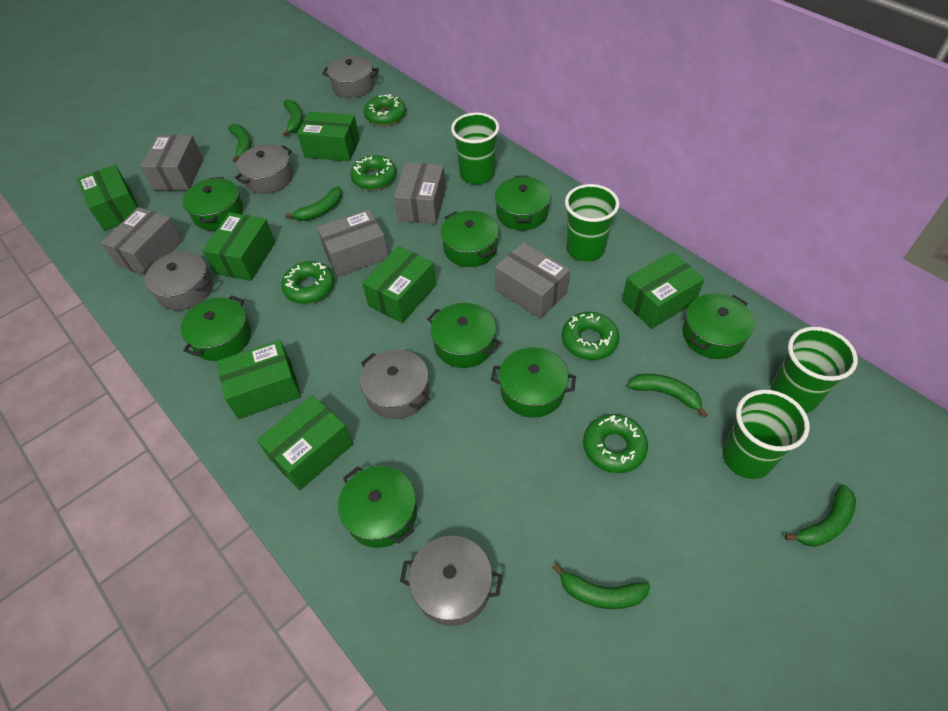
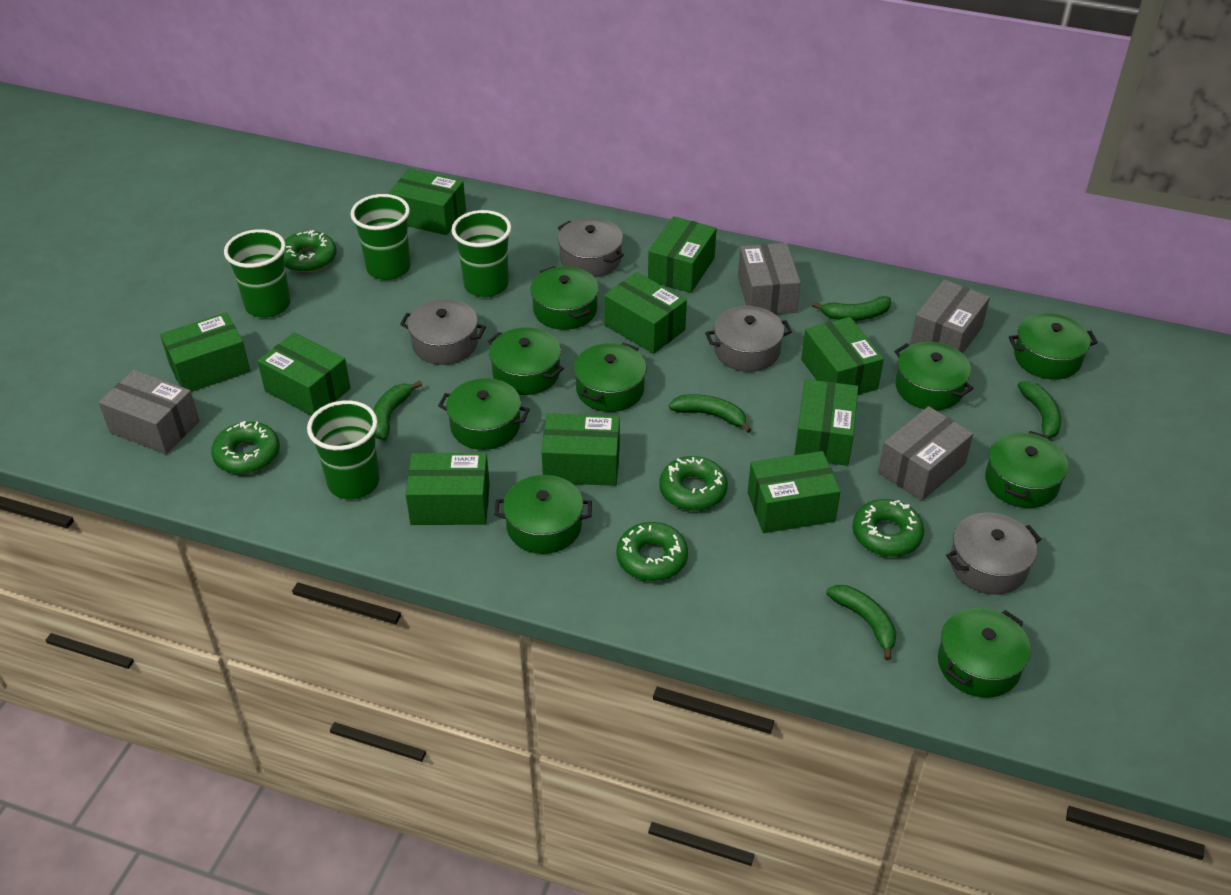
green banana: [228,124,251,162] [283,100,303,137] [285,187,342,221] [552,563,650,609] [627,374,708,418] [784,484,856,547] = 6 -> [373,381,422,440] [669,394,752,433] [812,296,891,321] [826,585,897,661] [1018,381,1061,439] = 5
green box: [77,165,138,231] [202,212,275,281] [217,340,301,419] [257,395,353,490] [297,111,360,161] [362,246,436,323] [622,252,704,329] = 7 -> [160,313,250,392] [257,333,351,416] [389,169,466,235] [405,453,490,525] [541,413,620,486] [604,272,687,354] [648,216,717,293] [748,451,841,533] [794,379,858,466] [801,317,884,395] = 10
green pot: [181,295,251,361] [183,177,243,230] [338,466,417,548] [427,303,501,368] [440,211,499,267] [491,347,576,418] [495,176,551,230] [682,293,754,359] = 8 -> [438,378,530,450] [488,327,564,395] [494,475,592,554] [530,266,599,330] [574,343,646,412] [895,342,974,410] [938,608,1031,698] [985,431,1068,508] [1009,313,1098,380] = 9
grey box: [101,207,183,276] [140,135,203,191] [317,209,388,277] [394,162,446,224] [495,242,570,319] = 5 -> [99,370,200,454] [738,243,801,315] [878,406,973,501] [910,279,990,354] = 4
grey pot: [143,251,213,310] [235,144,293,194] [323,56,379,98] [360,350,430,419] [400,536,502,626] = 5 -> [400,299,486,365] [558,218,624,277] [705,306,792,372] [946,513,1041,595] = 4

